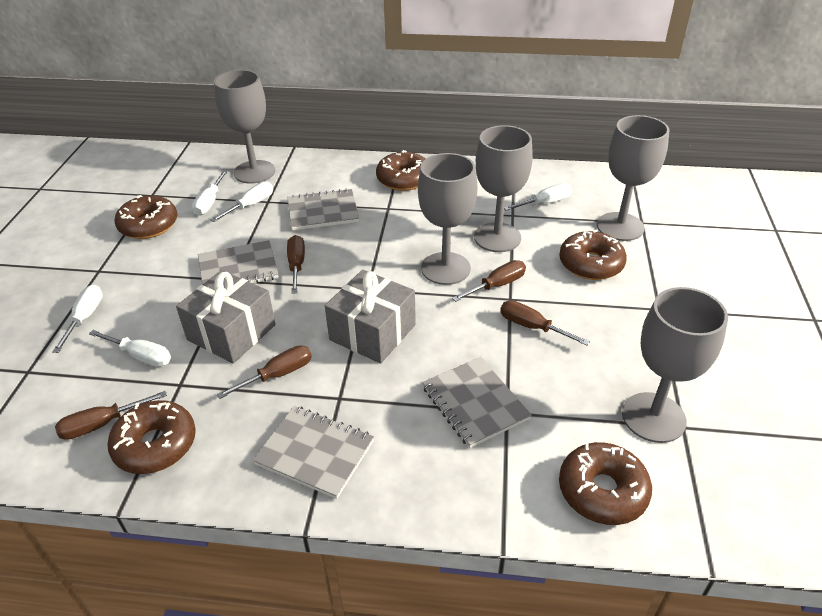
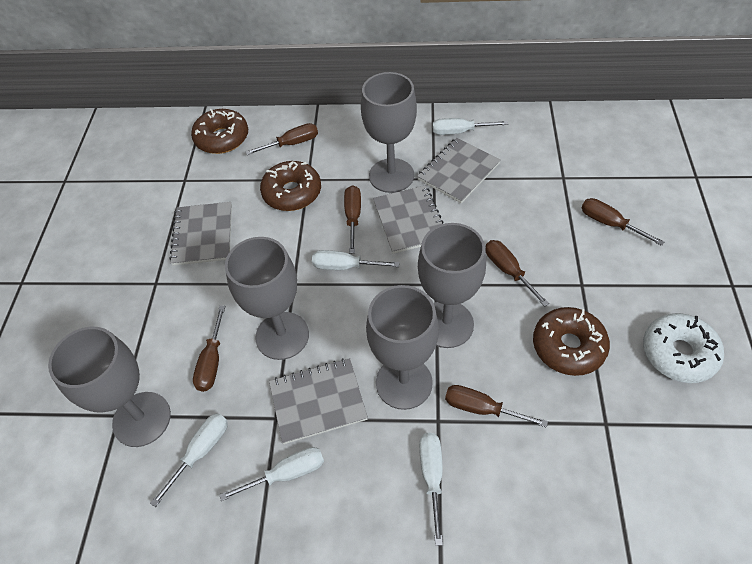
brown donut: [107,400,196,474] [114,195,177,239] [376,150,425,191] [559,229,627,280] [559,442,652,525] = 5 -> [191,109,248,154] [260,161,321,211] [533,307,610,376] = 3
brown screwdriver: [55,391,167,440] [217,345,312,399] [287,235,305,294] [452,260,526,302] [500,300,590,345] = 5 -> [193,306,225,392] [246,123,318,155] [344,185,361,253] [445,385,548,428] [485,240,549,307] [582,198,664,246] = 6
grey gift: [176,270,276,364] [325,269,416,363] = 2 -> none = 0
white donut: none = 0 -> [643,313,724,383] = 1

